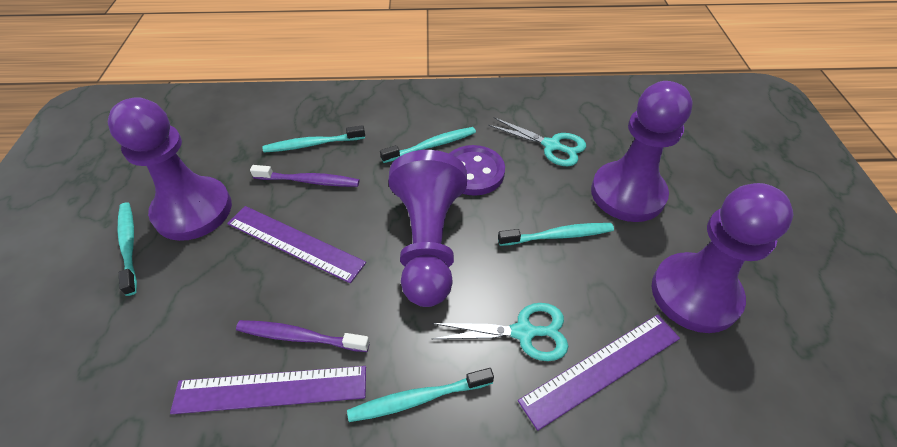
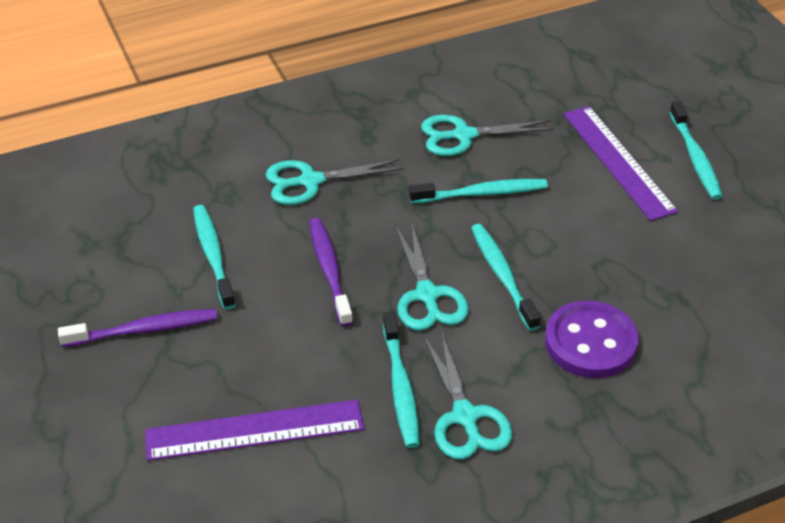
purple pawn: [108,97,232,241] [388,150,467,307] [591,81,693,222] [652,183,793,333] = 4 -> none = 0
purple ruler: [170,366,366,414] [227,206,366,283] [518,314,680,431] = 3 -> [145,399,364,461] [563,106,678,221] = 2
turquoise scissors: [432,303,568,361] [488,117,586,166] = 2 -> [266,159,404,205] [395,222,469,331] [421,115,554,156] [423,330,512,460] = 4

